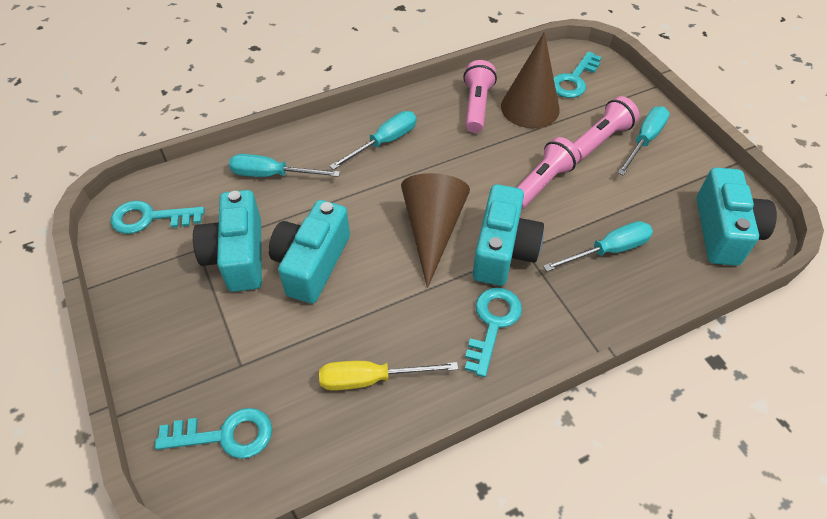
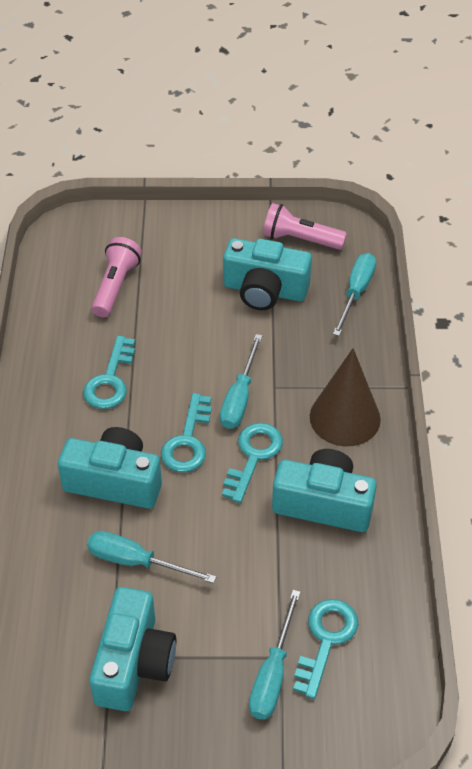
brown cone: [401,173,470,288] [501,32,560,128] = 2 -> [310,348,381,446] = 1
pink flashlight: [463,60,497,133] [516,137,580,209] [573,96,639,161] = 3 -> [91,237,142,317] [263,203,347,250] = 2
yellow screwdriver: [319,361,458,391] = 1 -> none = 0

